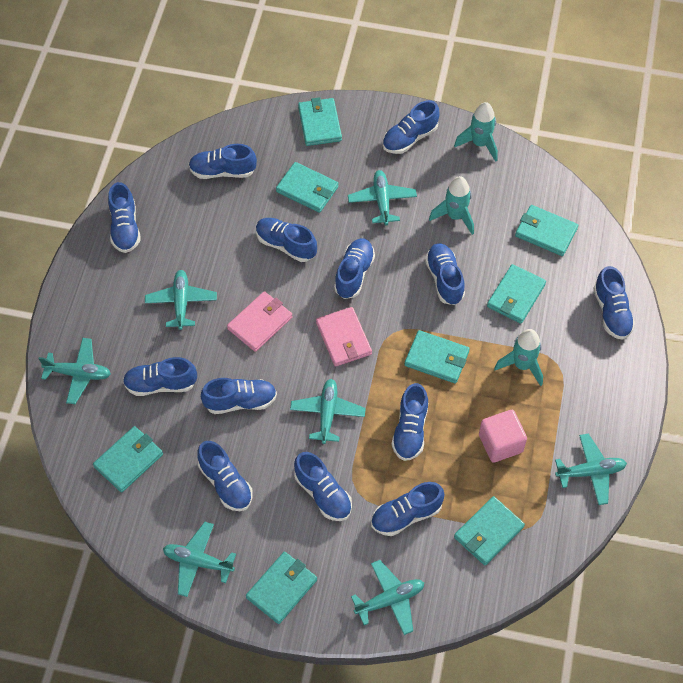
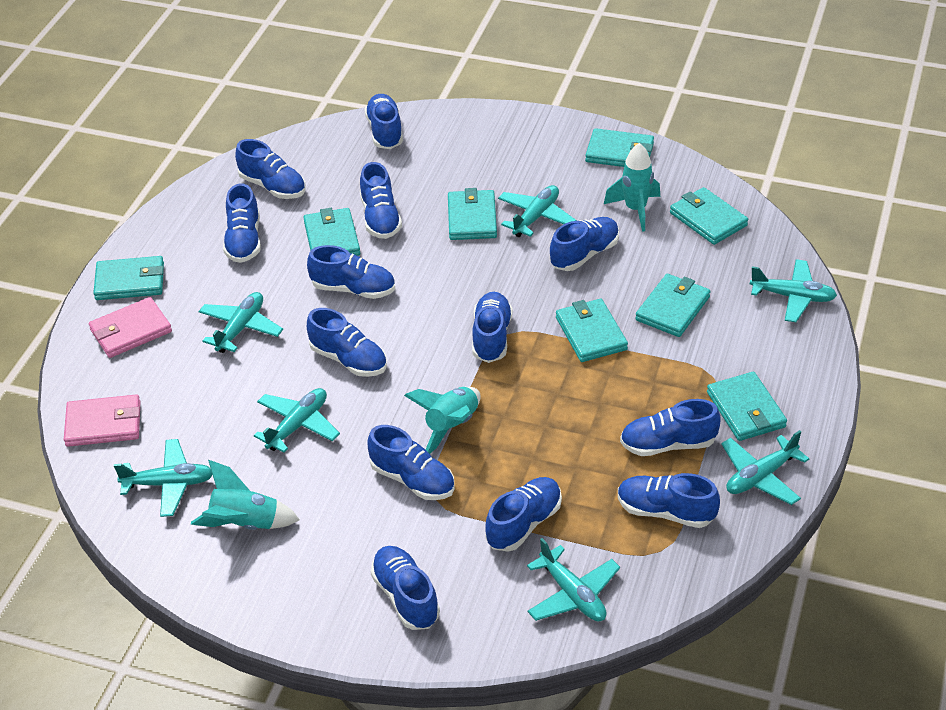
pink cube: [479,410,527,463] = 1 -> none = 0

